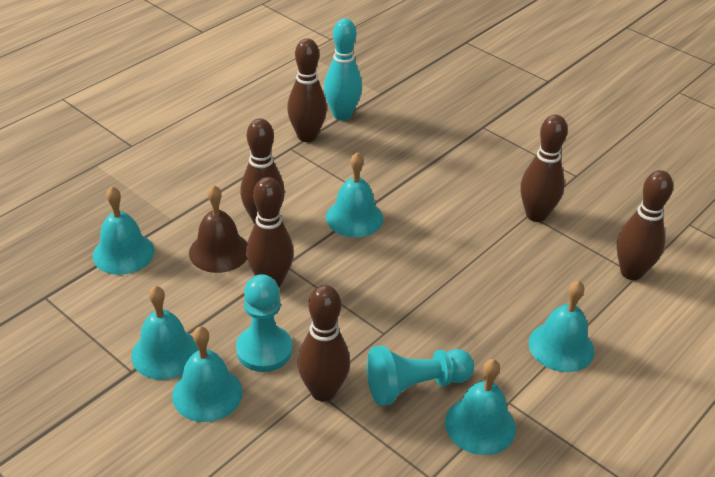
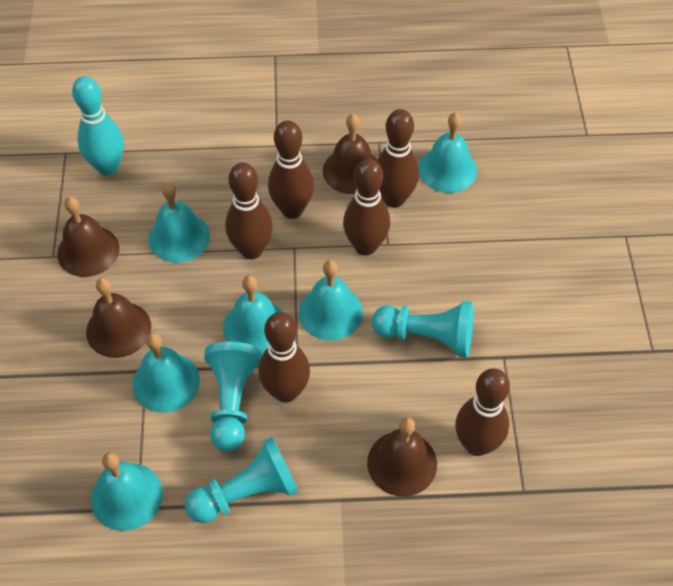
brown bell: [189,185,247,273] = 1 -> [57,196,120,277] [86,278,151,358] [323,114,377,194] [367,417,437,497] = 4
turquoise pawn: [236,274,292,372] [367,345,474,406] = 2 -> [185,437,299,523] [204,342,262,451] [372,301,474,358] = 3

